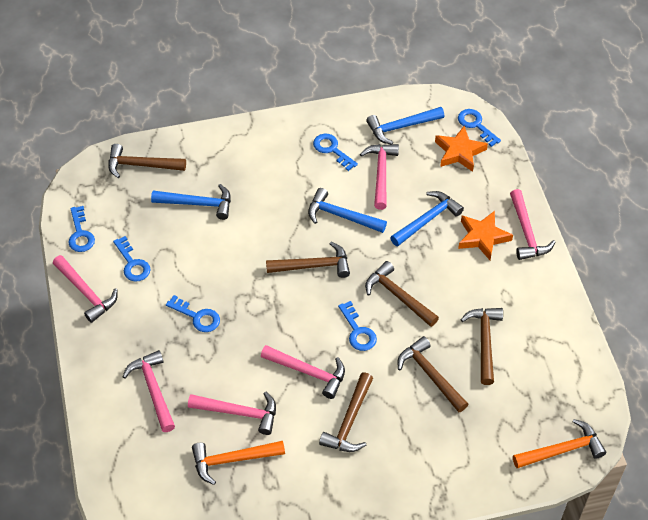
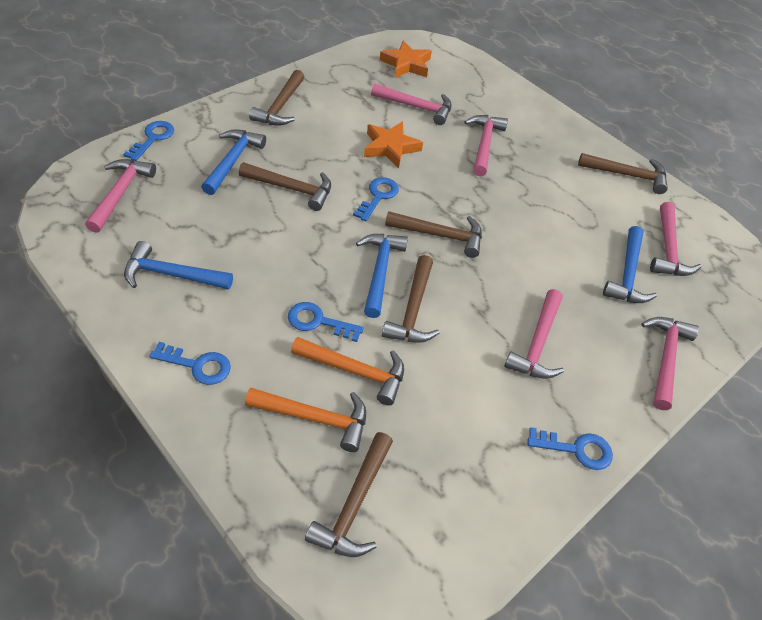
blue key: [68,206,95,252] [113,236,151,281] [166,295,220,332] [313,134,358,171] [338,301,377,351] [458,109,501,147] = 6 -> [123,121,174,161] [149,342,231,385] [288,302,364,342] [353,177,399,221] [528,427,613,470] = 5

